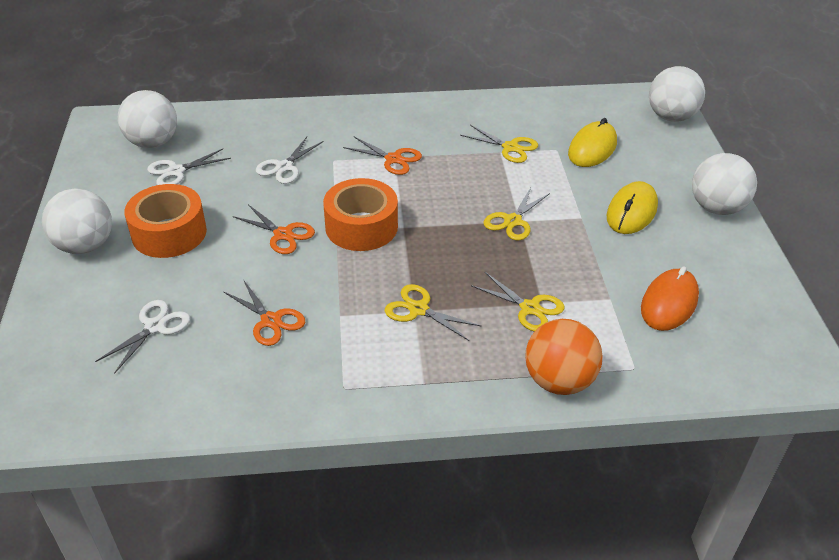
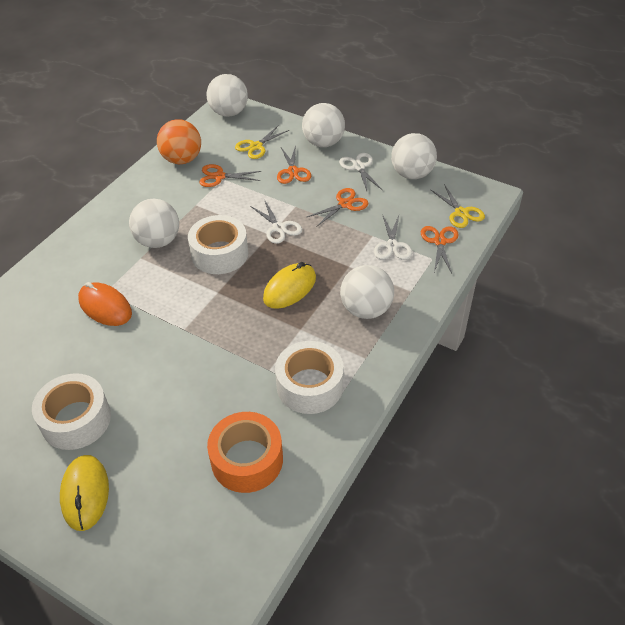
orange scissors: [224,281,305,346] [233,205,315,254] [343,137,422,175] = 3 -> [199,164,261,187] [277,145,311,184] [307,188,368,226] [421,226,458,273] = 4
orange tape: [124,184,207,258] [323,178,398,251] = 2 -> [207,412,283,493] = 1
white ball: [42,189,112,254] [118,90,177,148] [649,66,705,122] [692,153,757,215] = 4 -> [129,199,179,248] [207,74,248,117] [302,103,345,147] [340,265,394,319] [391,133,437,179] = 5
white tape: none = 0 -> [32,373,111,450] [188,215,248,274] [275,341,344,414] = 3
yellow scissors: [385,284,481,341] [460,125,538,163] [471,272,565,332] [483,187,550,241] = 4 -> [235,125,289,159] [431,184,485,228] = 2

